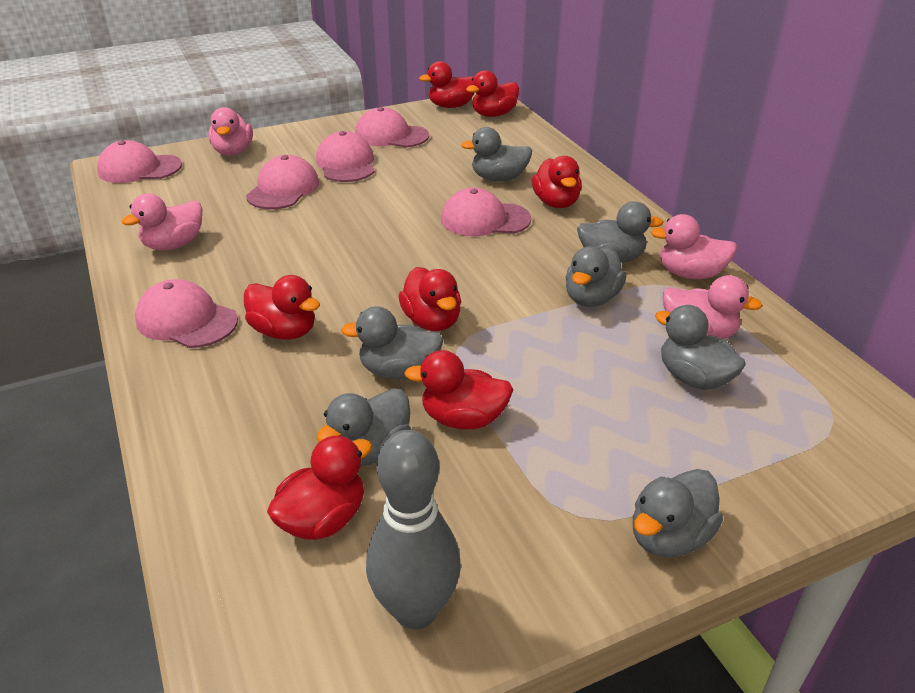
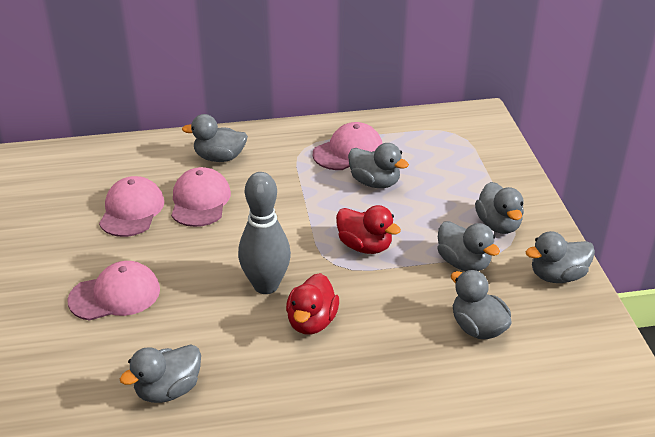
pink cap: [97,140,182,183] [135,279,238,348] [246,155,319,209] [316,131,375,182] [355,107,429,148] [441,188,531,236] = 6 -> [68,261,160,321] [99,176,164,237] [171,167,231,227] [313,122,382,170] = 4
pink duck: [122,194,203,250] [208,107,253,156] [650,214,737,279] [663,275,763,339] = 4 -> none = 0
red duck: [244,275,320,340] [267,435,372,540] [398,267,461,331] [404,350,513,429] [419,61,475,108] [466,70,519,117] [532,156,582,208] = 7 -> [286,273,339,335] [336,205,401,254] = 2

